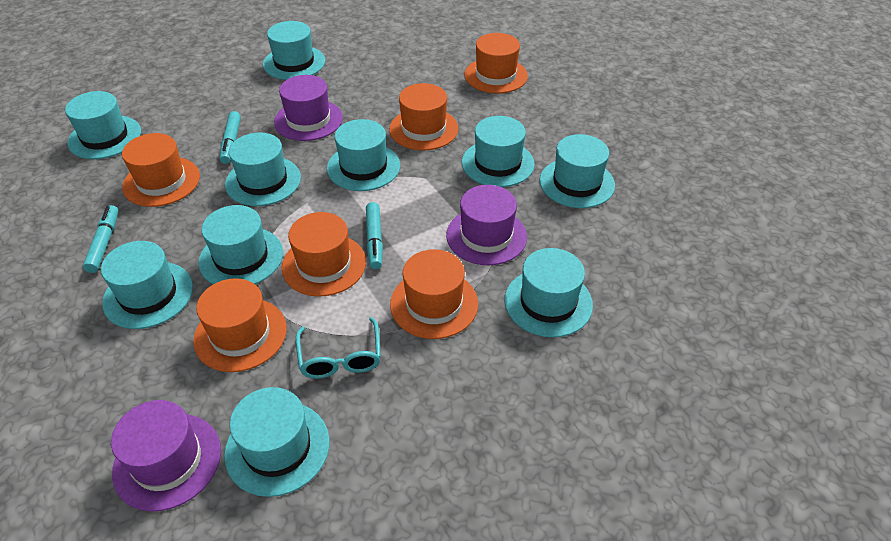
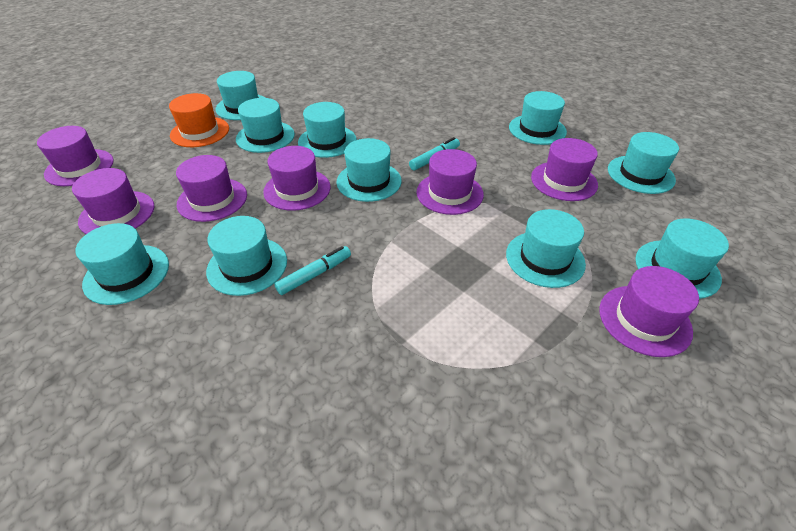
orange hat: [122,133,200,207] [193,278,287,372] [282,212,366,297] [389,83,459,151] [390,249,478,339] [464,33,528,94] = 6 -> [169,93,229,147] = 1
purple hat: [111,400,221,512] [274,75,343,141] [446,185,527,265] = 3 -> [37,126,114,186] [72,168,154,234] [176,155,247,222] [263,146,331,211] [417,149,484,215] [531,138,598,201] [599,266,699,357] = 7
turquoise glasses: [296,317,381,379] = 1 -> none = 0
turquoise marker: [83,205,119,273] [220,111,241,164] [366,202,383,269] = 3 -> [275,246,351,295] [409,137,460,171] = 2

